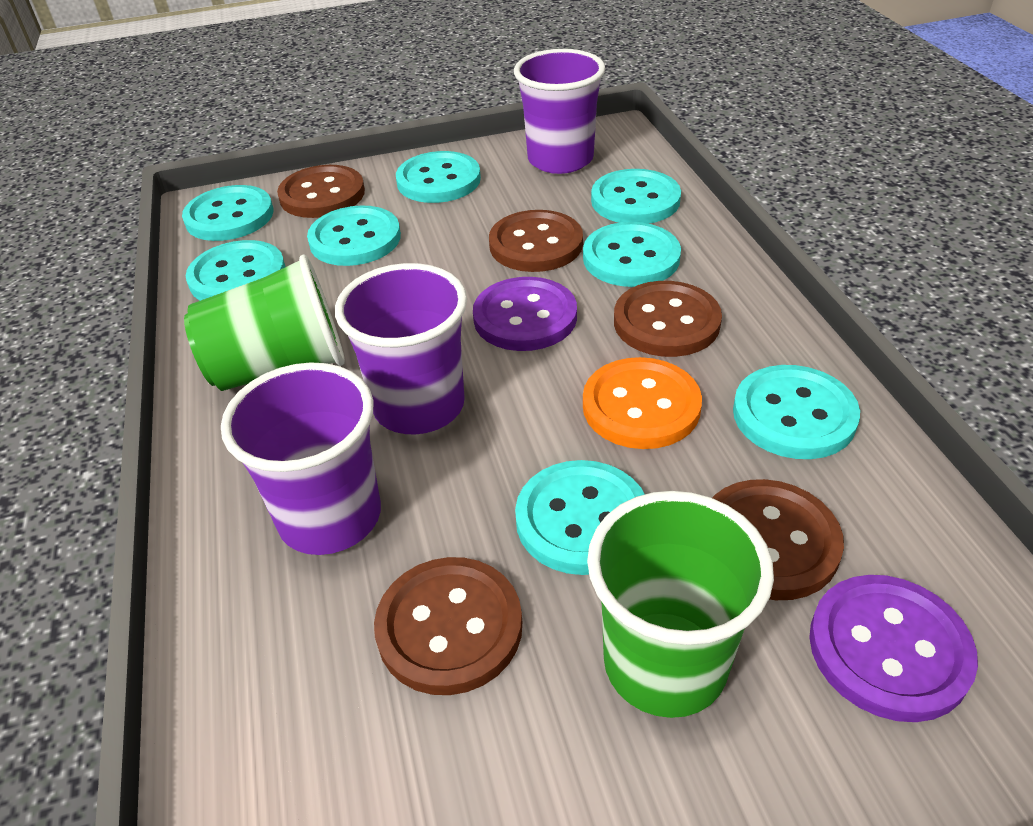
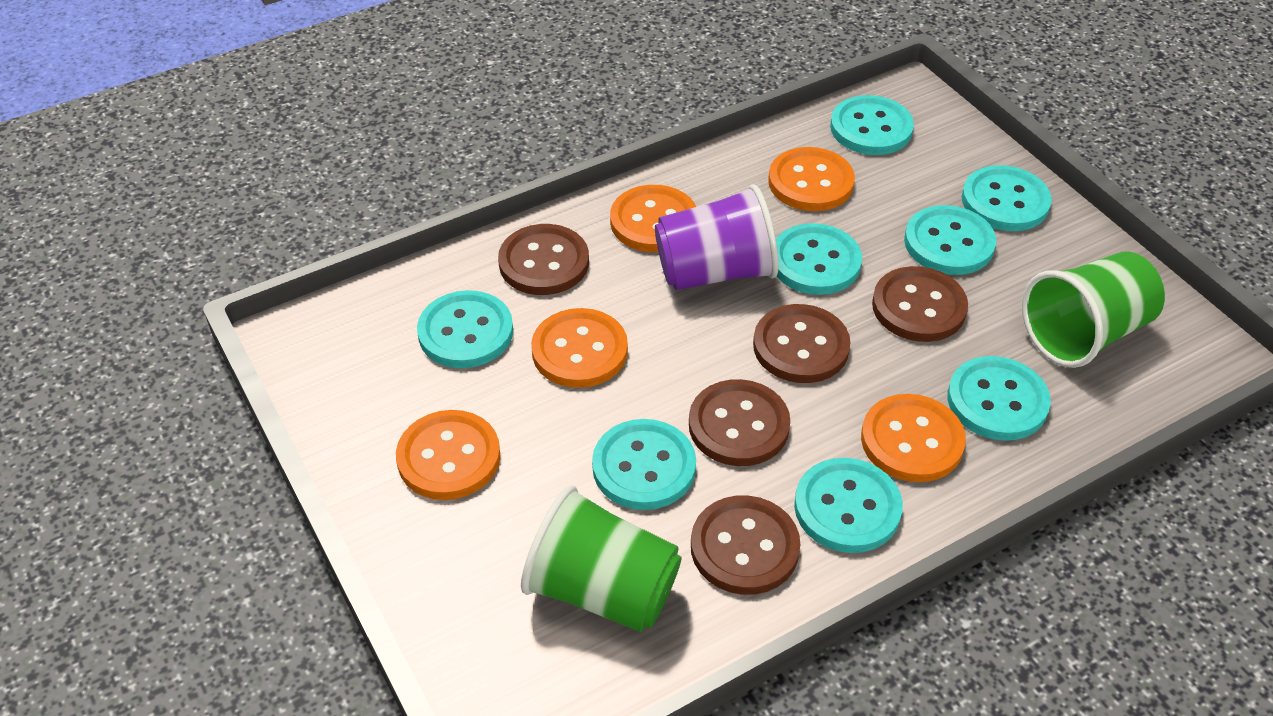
orange button: [583,357,702,449] = 1 -> [396,410,501,500] [531,308,628,388] [610,185,696,252] [768,147,855,211] [861,394,966,482] = 5
purple button: [473,277,577,351] [809,575,978,722] = 2 -> none = 0
purple cup: [221,362,381,555] [335,263,467,434] [514,49,605,174] = 3 -> [655,184,779,290] = 1

